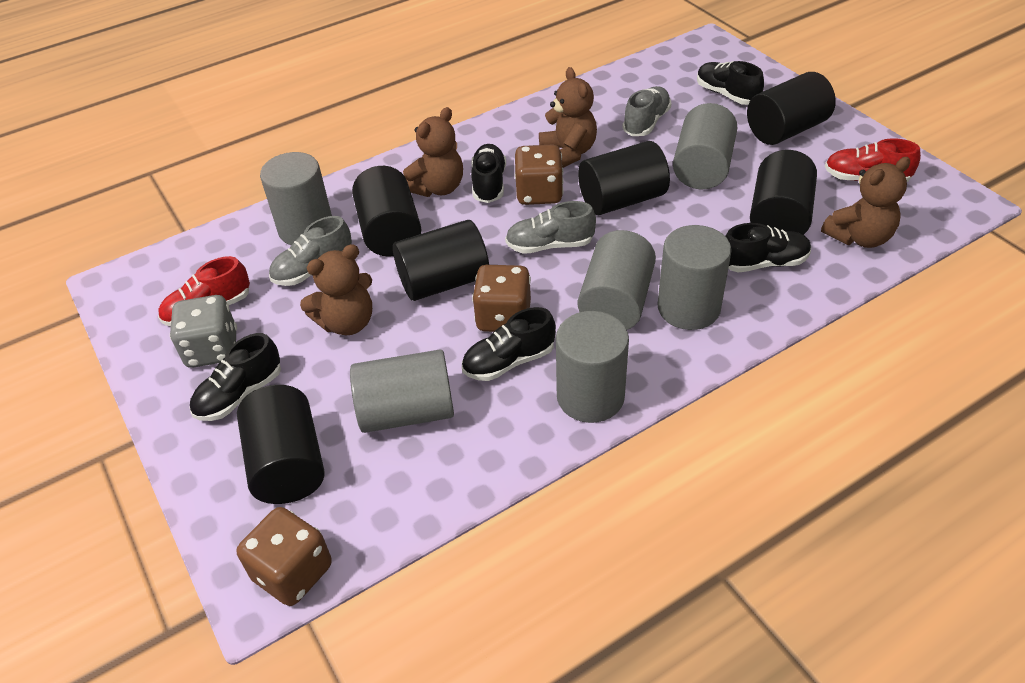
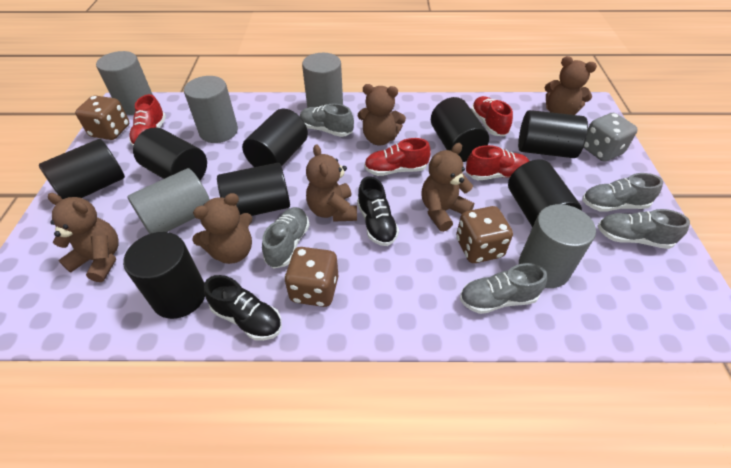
black cylinder: [237,385,325,504] [352,166,421,257] [393,220,489,301] [578,141,670,215] [747,72,836,145] [750,150,817,235] = 6 -> [39,139,125,199] [123,232,205,319] [133,127,207,180] [217,163,290,216] [242,109,308,167] [431,97,489,162] [508,159,582,228] [518,110,588,158] = 8
black shoe: [190,333,281,421] [462,307,556,381] [471,144,506,203] [697,61,764,105] [725,223,811,272] = 5 -> [204,275,282,341] [357,176,399,246] = 2
brown teddy bear: [300,244,372,335] [403,107,463,197] [539,67,597,168] [821,157,910,248] = 4 -> [48,193,119,282] [192,193,252,264] [306,144,357,222] [358,84,406,145] [421,143,474,232] [545,56,597,115] = 6
grey cylinder: [260,152,332,245] [350,350,454,433] [556,311,629,423] [578,230,656,330] [658,225,732,330] [673,103,738,189] = 6 -> [96,51,153,115] [127,168,210,234] [184,76,238,143] [302,53,343,108] [519,204,596,288] = 5
grey shoe: [269,216,352,286] [505,201,596,254] [622,86,671,136] = 3 -> [262,207,310,269] [300,103,354,137] [460,263,547,314] [582,173,663,212] [597,209,690,249] = 5
red shoe: [158,256,250,326] [825,138,921,182] = 2 -> [129,94,166,146] [364,138,431,176] [466,145,529,180] [471,96,513,136] = 4

